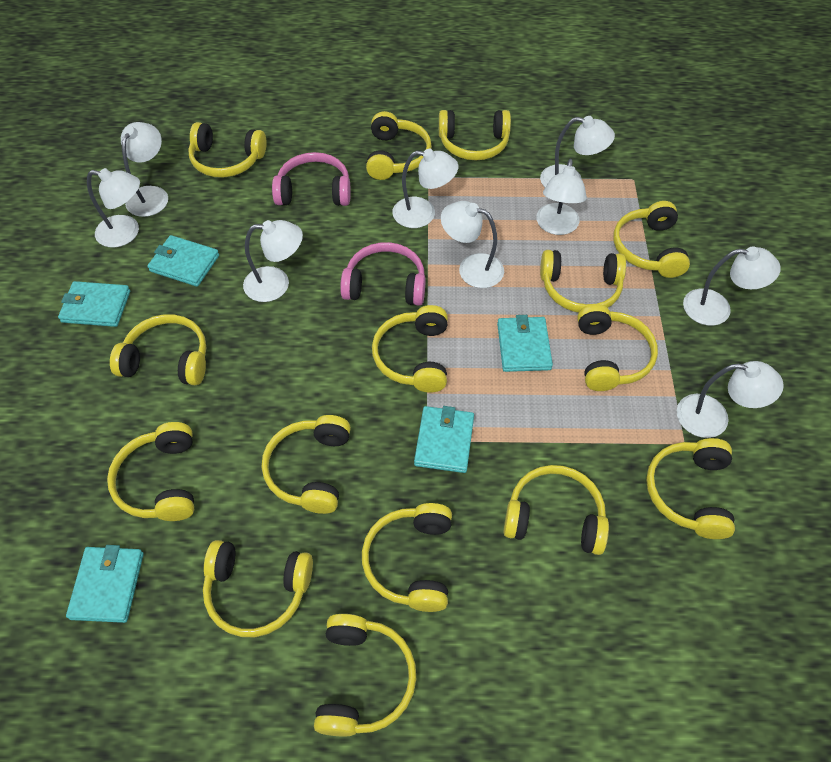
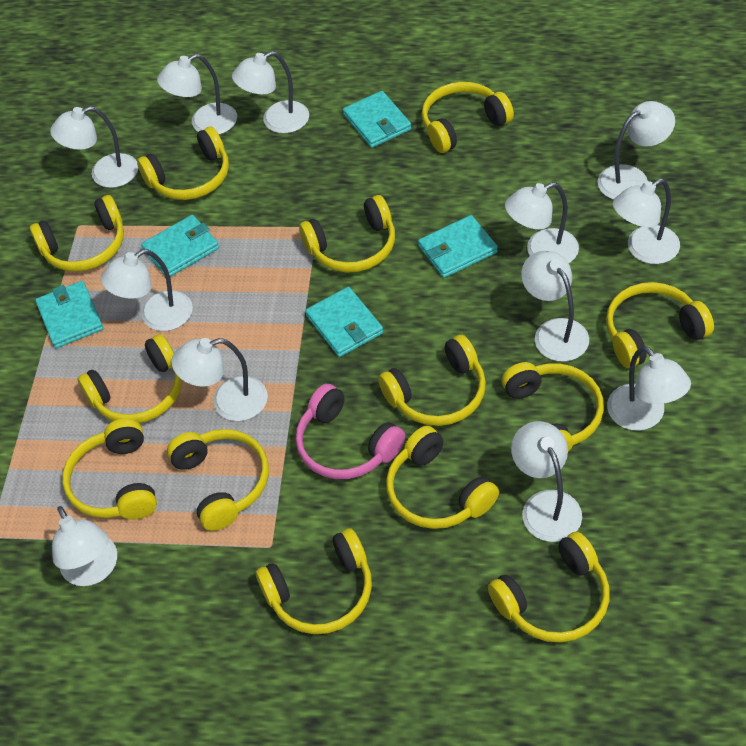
pink headphones: [272,152,351,206] [340,242,426,306] = 2 -> [296,384,405,479] = 1
white lamp: [87,168,140,248] [121,122,168,217] [243,220,303,302] [392,149,458,228] [441,201,504,288] [536,159,587,235] [540,116,615,187] [677,361,784,438] [683,247,781,326] = 9 -> [50,106,138,188] [52,506,117,586] [101,249,193,331] [157,54,237,134] [171,338,268,421] [232,51,309,134] [505,182,579,263] [511,421,582,542] [521,251,589,362] [598,101,675,200] [607,346,691,431] [613,179,680,264] = 12
yellow headphones: [107,422,194,521] [110,314,206,385] [188,122,267,178] [203,540,313,637] [262,415,351,514] [314,614,416,736] [362,503,452,612] [366,111,432,180] [372,305,448,393] [439,110,511,160] [504,465,609,555] [540,250,626,312] [577,304,658,391] [613,201,690,278] [646,438,735,539] = 15 -> [30,195,124,272] [62,418,157,520] [77,334,182,423] [137,127,229,200] [167,429,269,531] [256,528,372,634] [299,195,395,273] [378,335,486,426] [386,426,499,529] [421,82,514,153] [488,532,609,643] [502,362,604,452] [606,282,714,368] = 13

